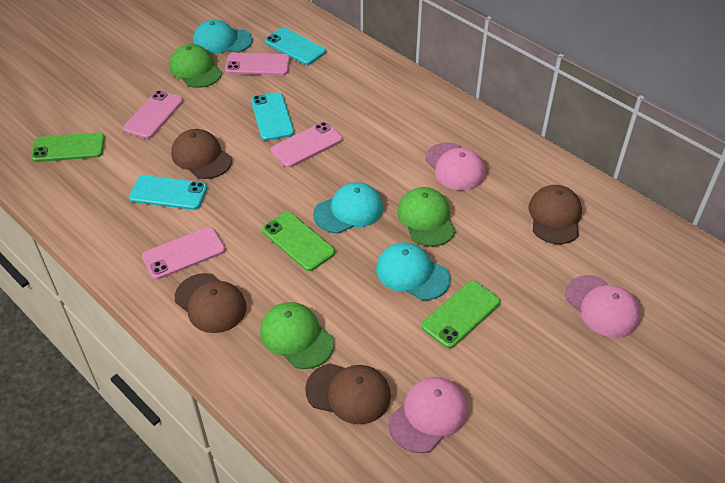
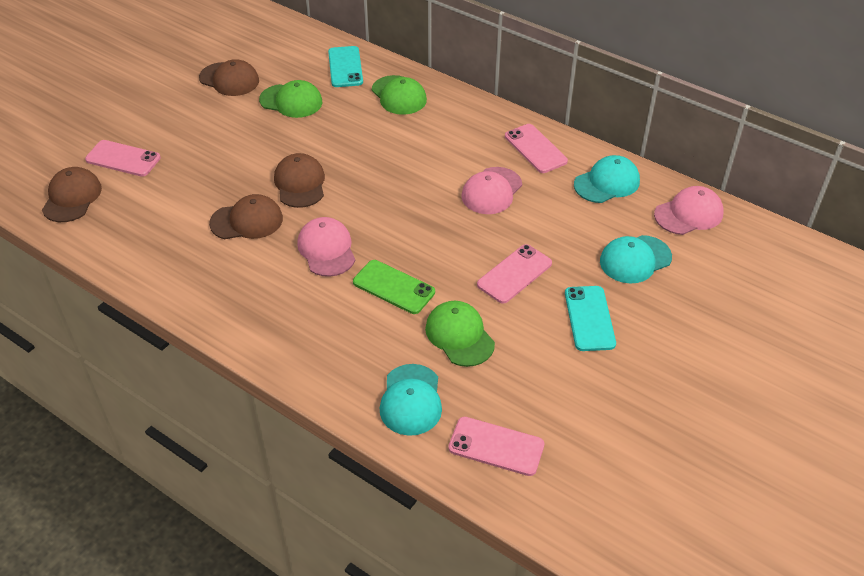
green phone: [31,132,105,162] [262,212,335,271] [422,281,501,348] = 3 -> [353,260,435,314] = 1
turquoise phone: [129,175,207,210] [251,92,294,141] [264,28,326,65] = 3 -> [328,46,363,87] [565,286,616,351] = 2

